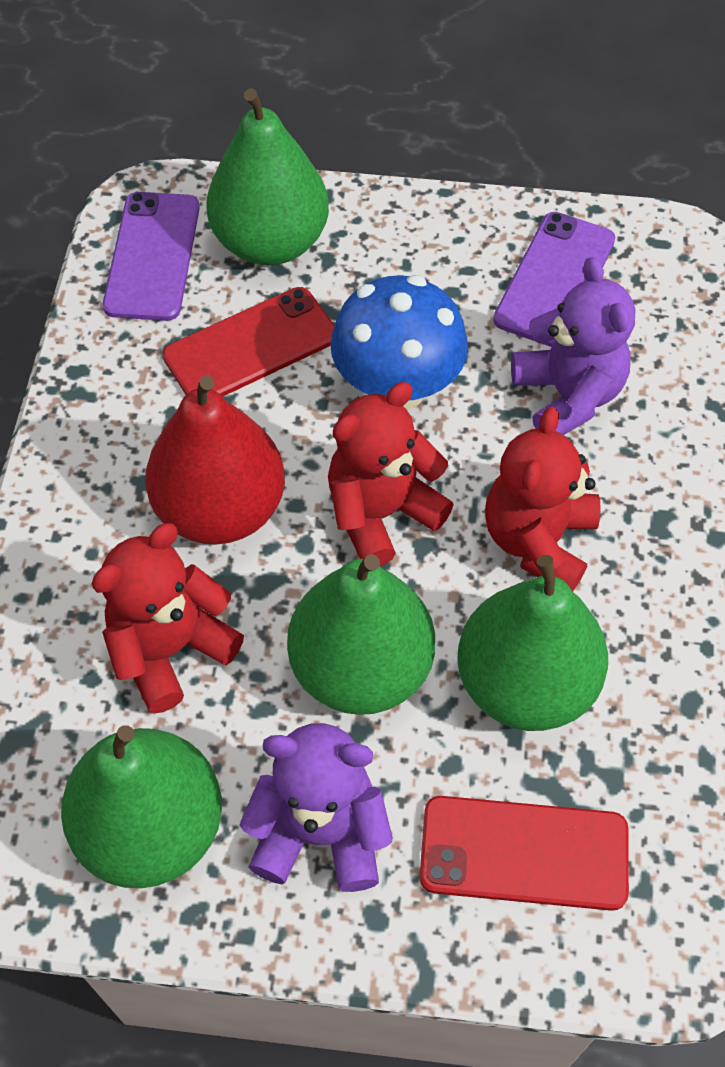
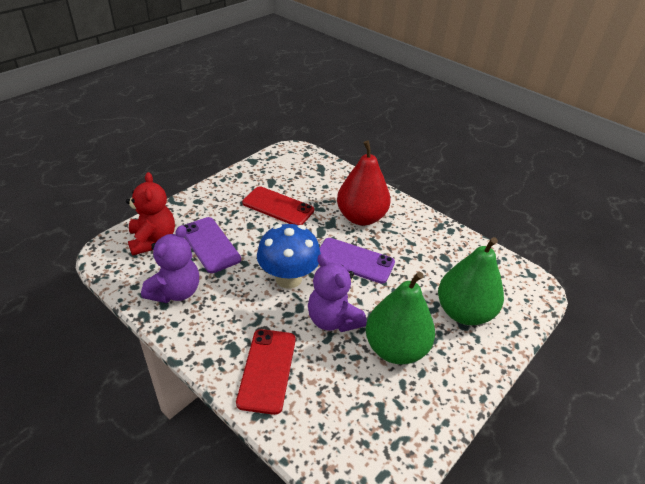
green pear: [61,725,222,888] [206,88,329,266] [287,554,435,715] [457,555,608,731] = 4 -> [366,272,435,364] [438,237,504,325] = 2
red teddy bear: [92,523,244,713] [328,382,454,566] [485,407,601,591] = 3 -> [126,172,175,256] = 1

